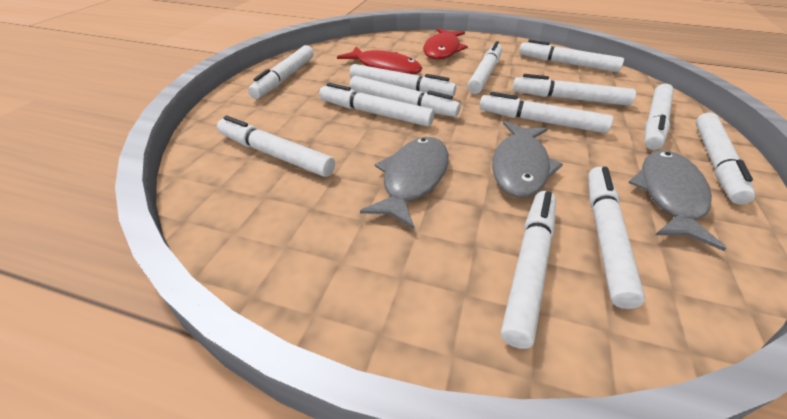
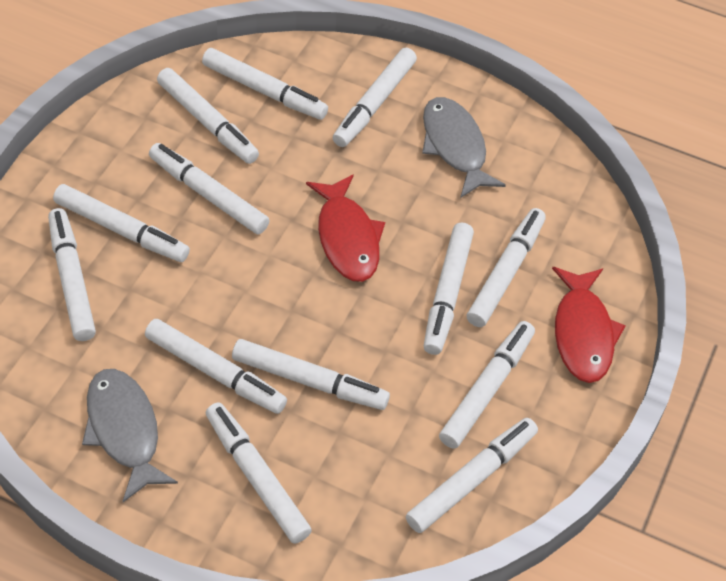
grey fish: [360,137,449,229] [492,121,563,198] [628,150,727,251] = 3 -> [82,369,178,502] [422,97,506,198] = 2

